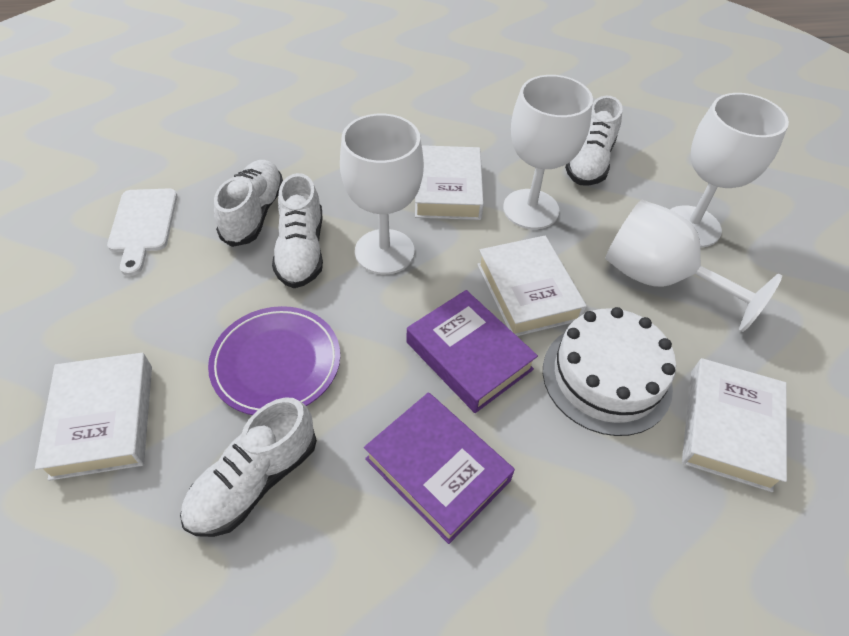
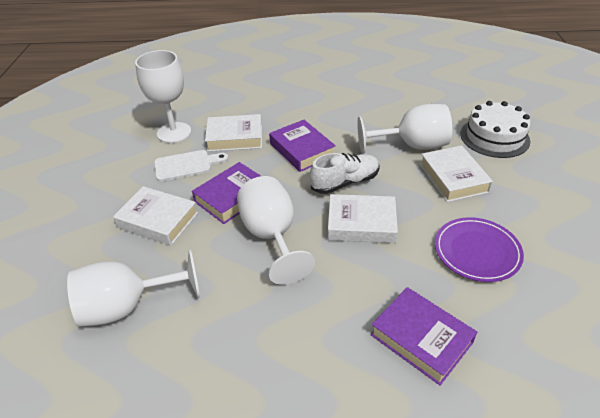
purple book: [364,392,515,544] [407,290,538,413] = 2 -> [192,162,261,224] [269,120,336,172] [370,287,477,385] = 3
white shoe: [180,397,317,537] [214,160,283,247] [272,173,323,288] [565,95,622,186] = 4 -> [310,153,380,194] = 1

